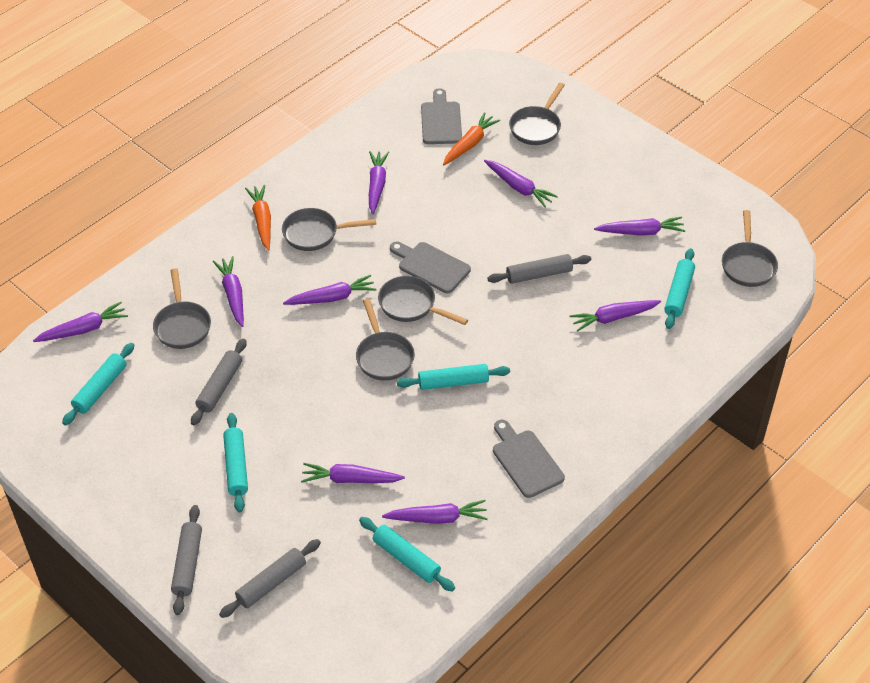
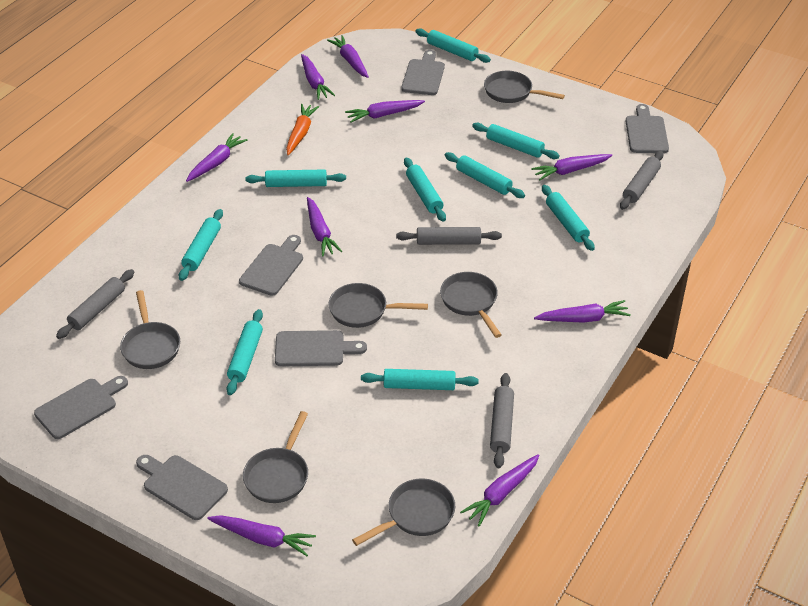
grey cutting board: [390,242,471,293] [421,88,462,144] [493,420,565,498] = 3 -> [34,376,128,439] [136,455,228,520] [239,235,303,296] [275,330,367,366] [401,50,445,95] [626,104,669,153] = 6
orange carrot: [245,185,271,250] [443,112,500,165] = 2 -> [286,104,319,155] = 1
turquoise rolling pin: [62,343,134,425] [223,413,248,512] [359,517,455,592] [397,364,510,390] [664,248,695,329] = 5 -> [179,209,223,281] [226,309,263,395] [245,169,346,187] [361,369,479,390] [404,158,446,222] [415,28,491,63] [445,152,525,198] [472,123,560,159] [542,185,595,251] = 9

